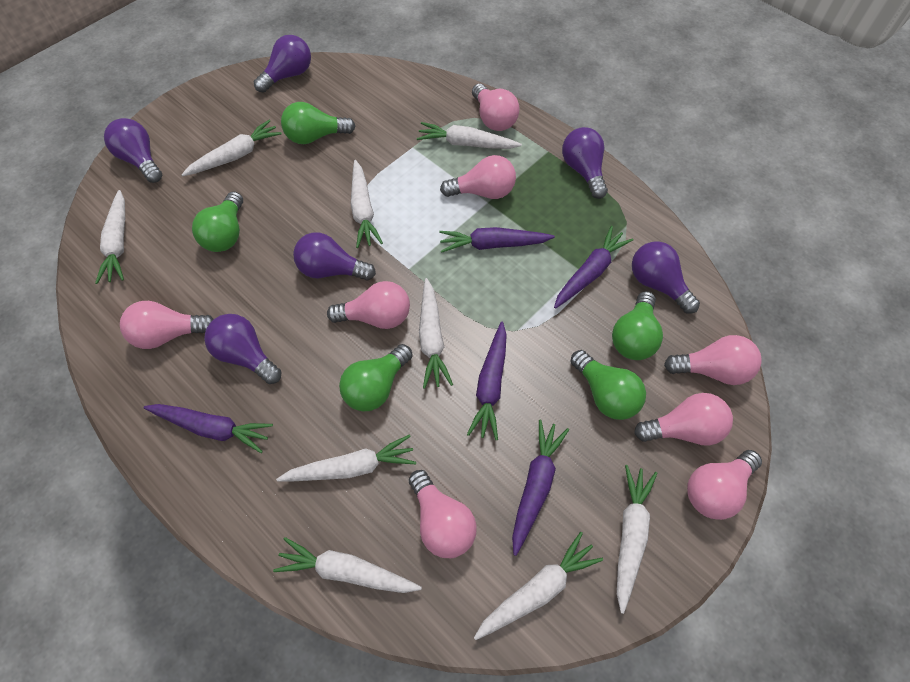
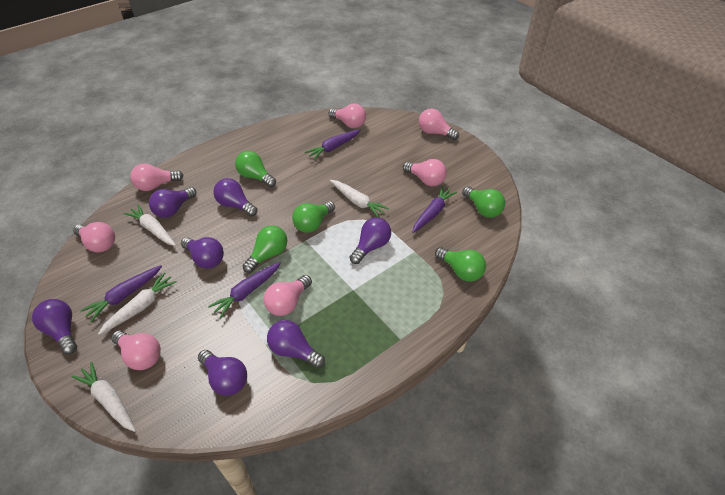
pink light bulb: [120,301,214,349] [327,281,410,329] [409,470,477,558] [440,155,516,199] [472,84,520,131] [634,393,733,445] [664,335,762,385] [687,450,762,520] = 8 -> [73,222,115,253] [111,330,161,370] [130,163,184,191] [264,275,312,316] [329,103,366,128] [403,159,447,186] [419,109,459,140] = 7
purple carrot: [144,404,273,453] [439,227,555,253] [467,322,507,440] [512,420,569,556] [554,226,633,309] = 5 -> [80,265,162,322] [208,262,281,318] [305,129,361,160] [412,186,457,233] = 4
purple light bulb: [104,118,162,183] [204,314,282,384] [254,35,311,93] [293,232,376,281] [562,127,608,199] [632,241,700,313] = 6 -> [32,299,77,354] [149,187,196,218] [181,237,224,268] [198,350,247,396] [213,178,257,217] [267,320,325,368] [350,217,391,264] = 7
white carrot: [95,190,125,284] [181,120,282,176] [273,537,422,593] [276,434,416,482] [351,160,383,248] [417,122,522,149] [419,278,453,389] [474,532,603,640] [617,465,658,614] = 9 -> [71,361,136,432] [98,272,177,335] [123,204,176,246] [330,180,389,218] = 4

